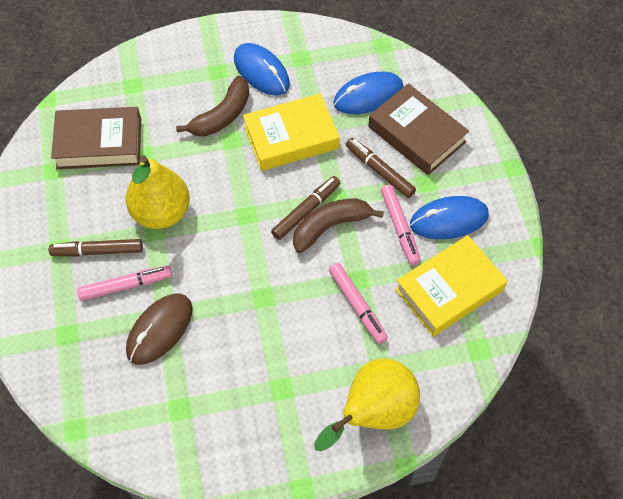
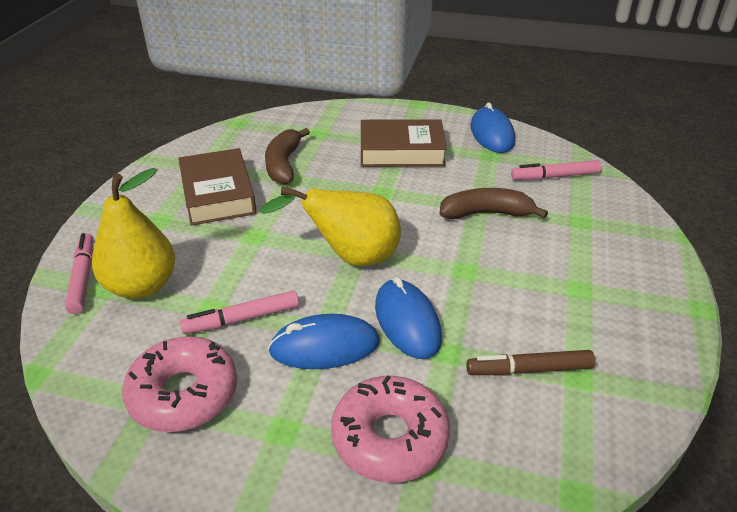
brown marker: [49,239,143,257] [271,176,340,240] [346,138,416,198] = 3 -> [466,350,595,375] = 1
brown mouse: [126,293,193,365] = 1 -> none = 0
pink donut: none = 0 -> [122,336,237,432] [331,375,450,483] = 2
yellow book: [243,93,340,171] [395,235,508,336] = 2 -> none = 0

